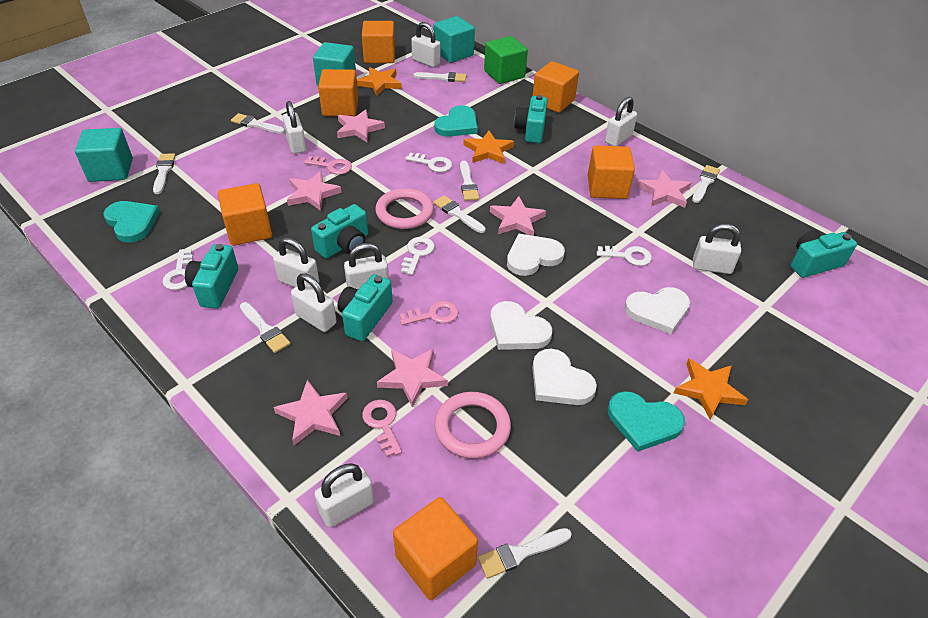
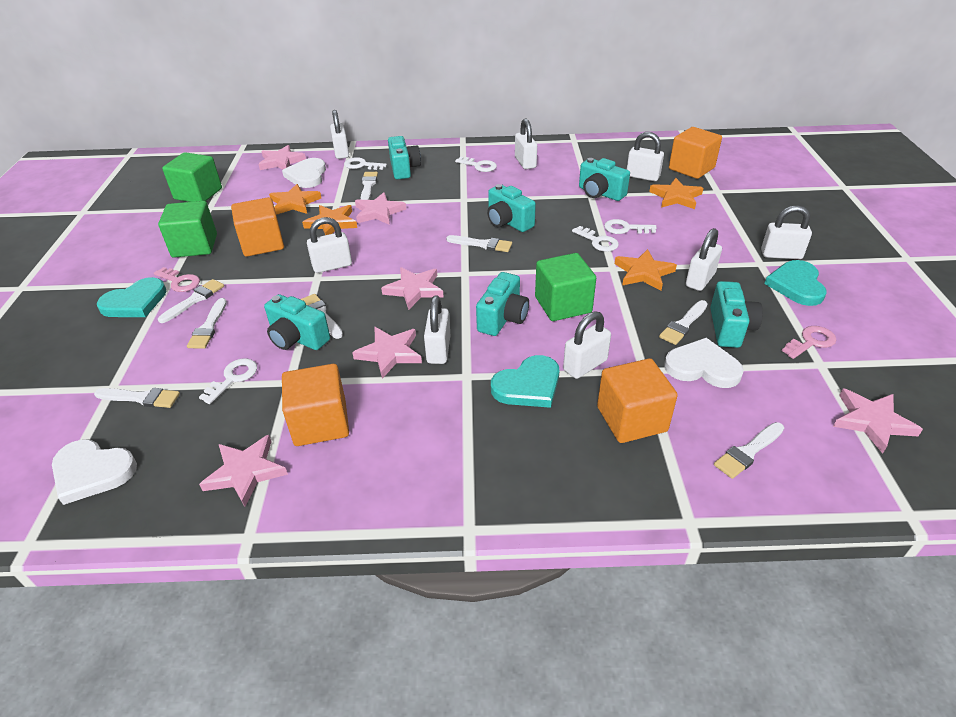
green cube: [484,36,528,84] = 1 -> [158,201,217,258] [162,152,222,202] [535,253,596,321] = 3
orange cube: [218,183,272,246] [318,69,358,116] [362,21,395,63] [393,497,478,600] [533,61,579,113] [587,145,635,199] = 6 -> [231,197,284,257] [282,364,349,446] [597,358,678,443] [669,127,722,179] = 4
orange star: [357,67,402,96] [463,131,514,164] [674,358,748,419] = 3 -> [269,184,321,215] [302,205,357,235] [615,249,677,290] [649,178,703,209] = 4
pink key: [304,156,352,175] [362,400,402,457] [399,301,459,325] = 3 -> [154,267,200,292] [782,326,836,359] = 2
pink ring: [375,188,434,229] [434,392,511,459] = 2 -> none = 0
turquoise camera: [185,244,238,309] [311,204,368,258] [338,274,393,341] [514,95,548,143] [790,230,857,278] = 5 -> [264,294,330,350] [388,136,421,180] [476,272,529,336] [487,184,536,232] [579,158,630,201] [710,281,763,348] = 6
turquoise cube: [75,128,133,182] [313,42,356,86] [433,16,475,63] = 3 -> none = 0
white heart: [490,301,552,350] [507,234,565,276] [532,349,597,405] [624,287,690,334] = 4 -> [52,439,137,505] [282,158,326,188] [664,338,744,388] = 3
white key: [163,249,193,290] [401,237,435,275] [405,153,452,172] [597,246,652,266] = 4 -> [199,358,257,404] [344,157,387,170] [455,157,497,172] [572,226,619,252] [604,219,657,234] = 5

